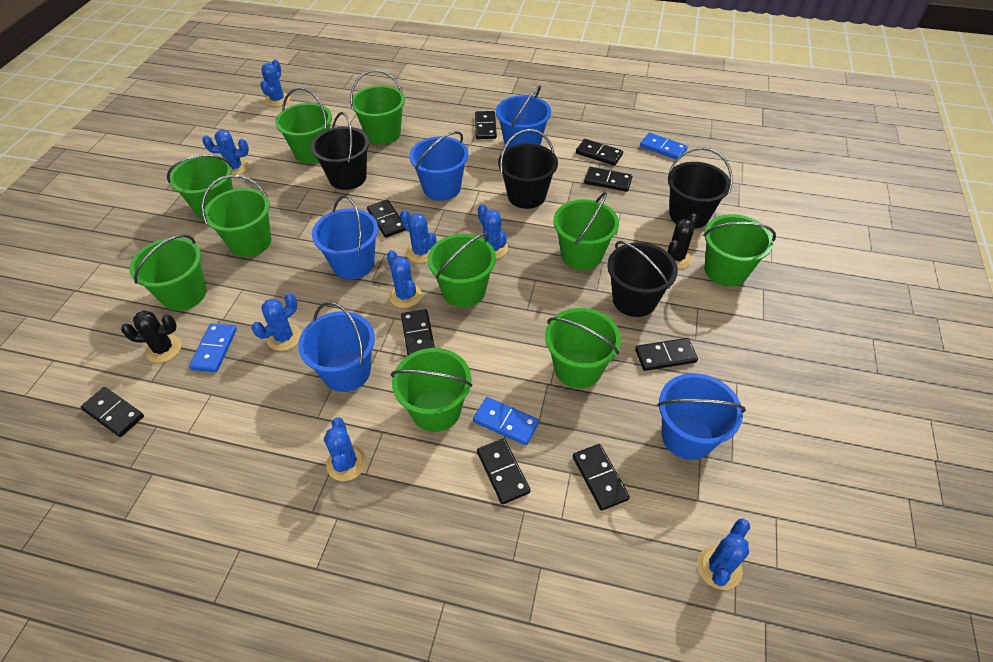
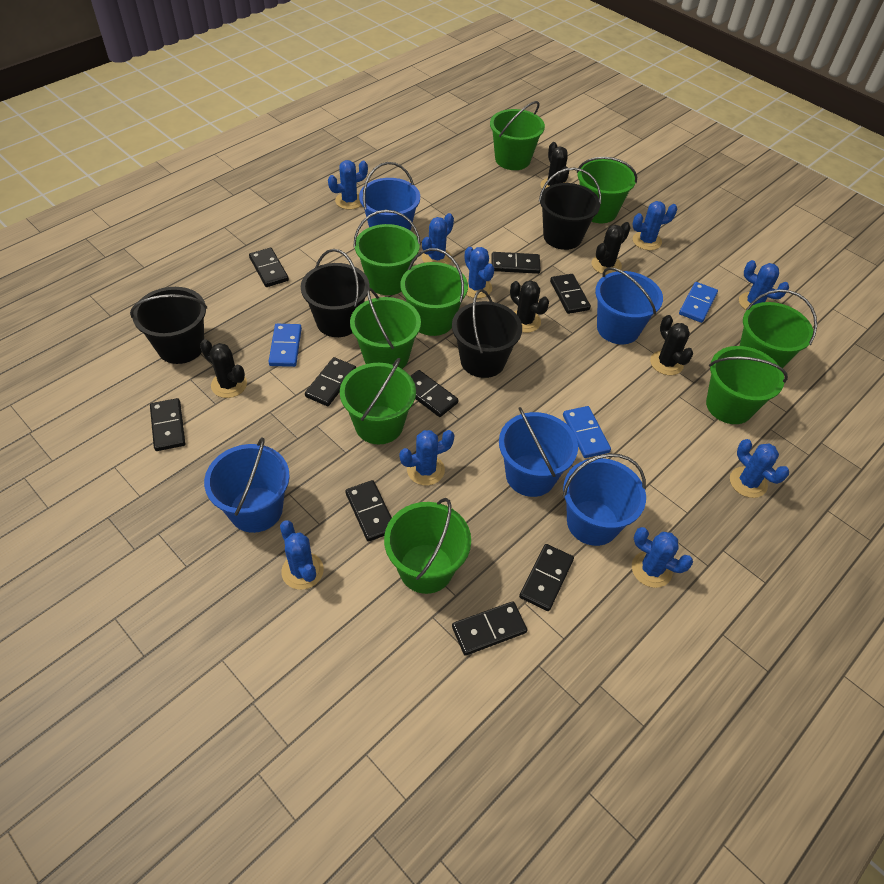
black cactus: [121,310,182,363] [664,214,698,269] = 2 -> [200,339,247,398] [510,281,549,333] [540,142,569,189] [592,222,631,275] [650,315,693,375] = 5
blue cactus: [202,130,249,175] [252,293,302,351] [260,59,290,107] [324,417,366,481] [387,250,422,308] [400,210,436,263] [478,204,508,259] [697,518,750,590] = 8 -> [280,520,324,590] [328,160,368,210] [399,430,455,485] [422,213,454,264] [465,247,494,298] [632,201,677,250] [632,527,693,588] [730,439,789,498] [739,260,789,310] = 9
green bucket: [129,235,207,311] [167,154,233,219] [201,175,271,257] [275,87,332,164] [350,70,405,145] [391,348,472,432] [428,233,496,307] [545,308,621,388] [553,192,619,270] [703,214,776,286] = 10 -> [340,358,416,445] [350,288,421,369] [353,210,421,295] [384,498,471,594] [400,248,468,336] [490,101,545,170] [577,157,637,223] [706,346,788,424] [740,289,817,368] = 9

